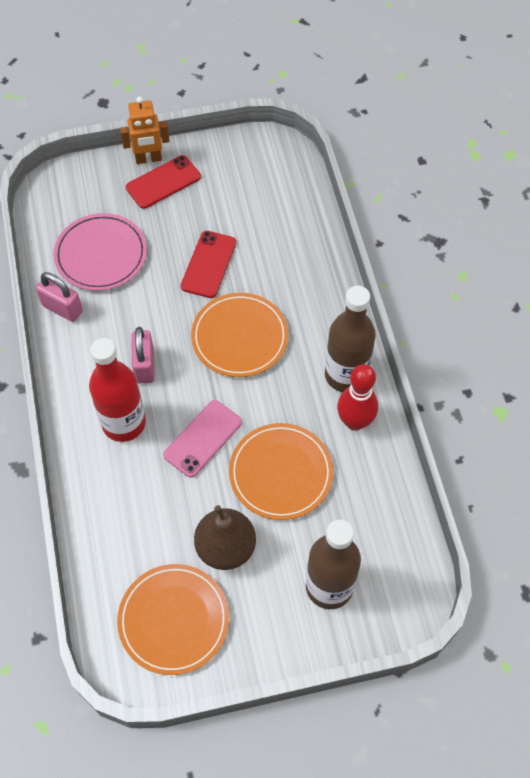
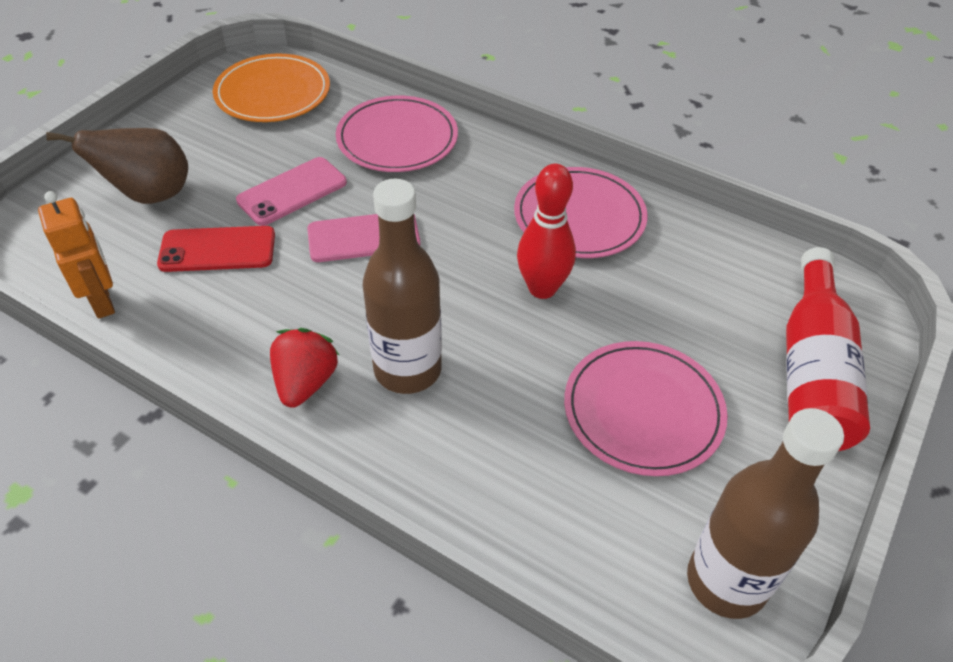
orange plate: [117,564,229,675] [191,293,288,377] [229,423,333,520] = 3 -> [213,54,330,122] = 1
pink padlock: [36,272,83,322] [131,327,155,384] = 2 -> none = 0
pink phone: [163,400,242,478] = 1 -> [236,157,347,226] [307,214,420,262] = 2
pink plate: [53,213,147,291] = 1 -> [336,96,458,172] [514,167,648,258] [564,341,728,476] = 3
red phone: [126,155,201,209] [181,231,236,298] = 2 -> [157,226,275,272] = 1
red strawberry: none = 0 -> [270,328,339,408] = 1

